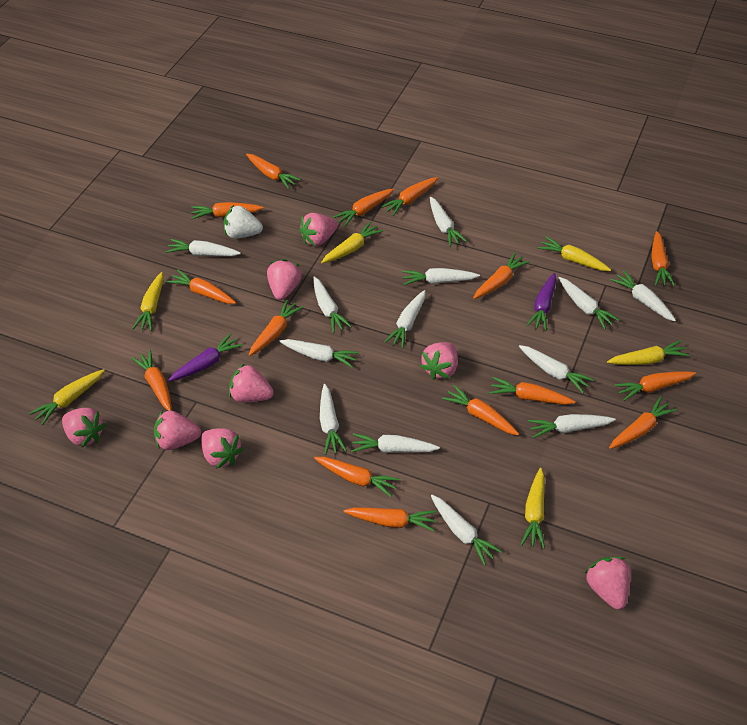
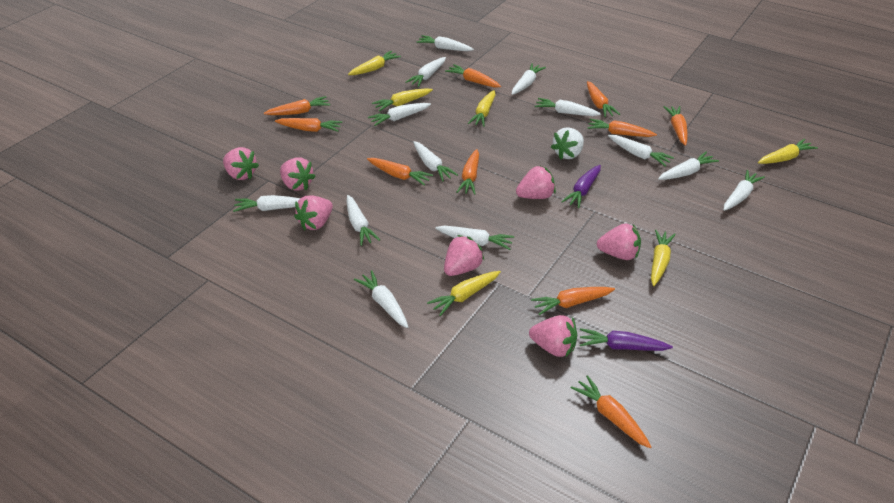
orange carrot: [131,350,171,411] [167,270,236,304] [191,202,264,219] [246,154,301,189] [249,300,303,356] [314,457,400,497] [333,189,394,227] [343,507,436,531] [381,177,438,216] [442,385,519,435] [473,252,530,299] [489,377,575,405] [609,396,678,449] [614,371,696,401] [651,231,675,286] = 15 -> [264,96,330,115] [275,118,342,132] [367,158,433,186] [445,64,501,88] [457,149,479,195] [531,287,615,315] [570,375,651,448] [587,81,620,117] [587,119,657,137] [664,106,688,146] = 10
pink strawberry: [62,408,106,447] [154,410,201,450] [201,428,244,469] [229,363,274,402] [267,259,302,300] [299,213,338,246] [420,342,458,380] [585,557,631,610] = 8 -> [223,147,259,180] [280,157,316,191] [294,195,333,230] [444,235,485,276] [516,165,556,199] [529,315,577,357] [597,224,641,260] = 7

